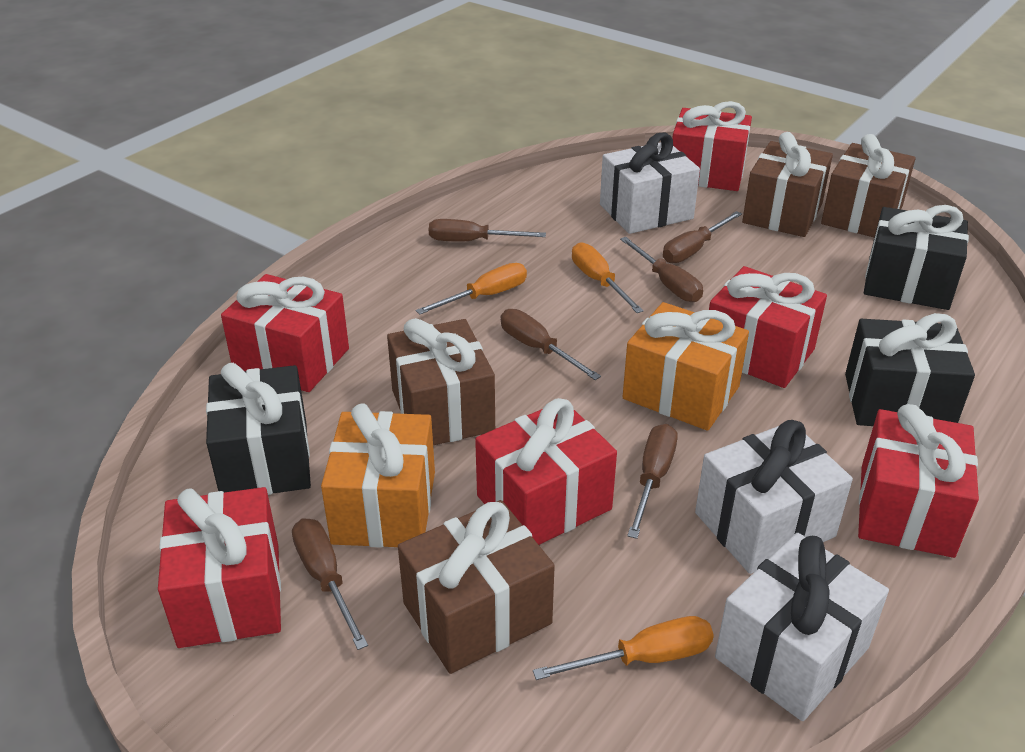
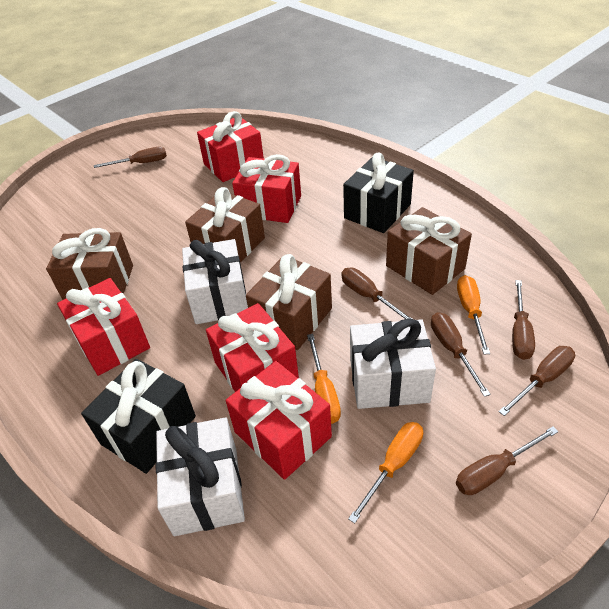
black gift: [206,363,311,495] [845,313,975,426] [864,205,969,310] = 3 -> [81,359,196,474] [343,153,414,233] = 2
orange gift: [321,403,435,548] [623,302,749,431] = 2 -> none = 0
red gift: [158,487,281,648] [221,274,349,392] [475,398,617,545] [672,101,752,191] [709,266,827,388] [858,404,979,558] = 6 -> [57,278,150,376] [197,111,264,182] [206,303,299,392] [226,361,332,480] [232,154,301,223] = 5

